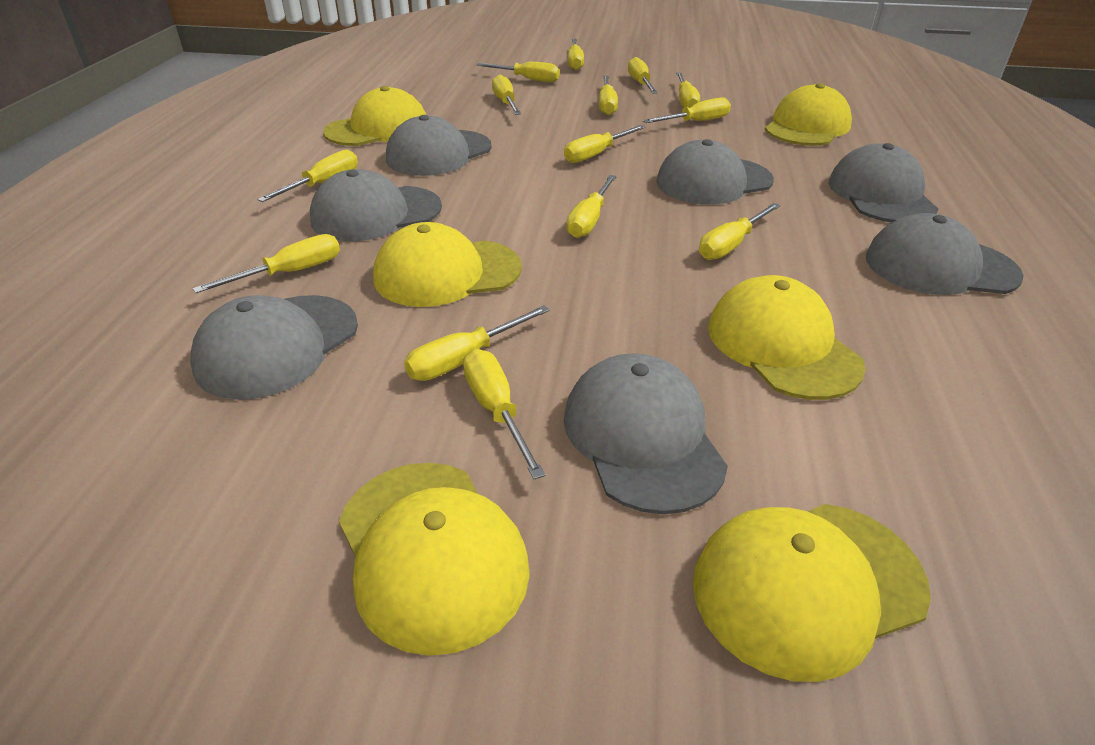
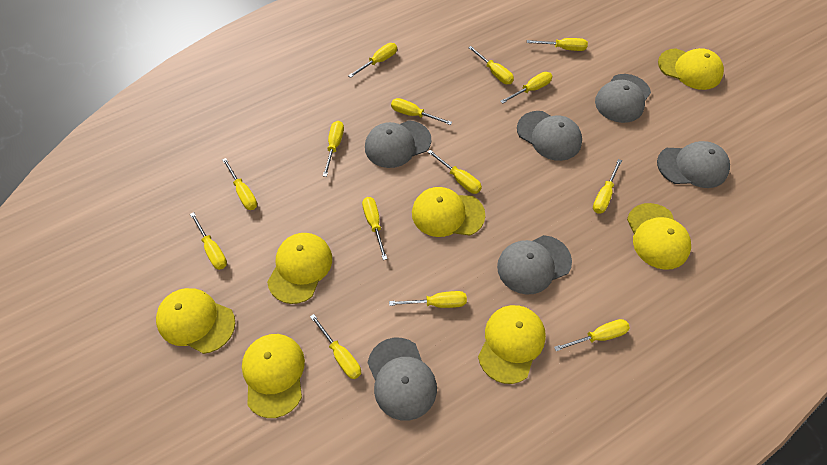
grey cap: [190,295,358,400] [310,169,442,241] [386,115,492,176] [564,353,728,514] [656,139,774,205] [828,143,938,223] [866,213,1024,295] = 7 -> [365,120,431,168] [367,338,437,421] [497,235,572,294] [517,111,582,161] [595,74,651,123] [657,141,730,188] = 6
yellow cap: [323,86,426,146] [339,463,530,656] [373,222,522,307] [693,504,931,682] [708,275,866,400] [765,83,852,146] = 6 -> [156,288,235,354] [242,334,305,418] [267,233,332,304] [412,187,485,237] [478,305,546,384] [627,203,691,270] [658,48,724,90] = 7

